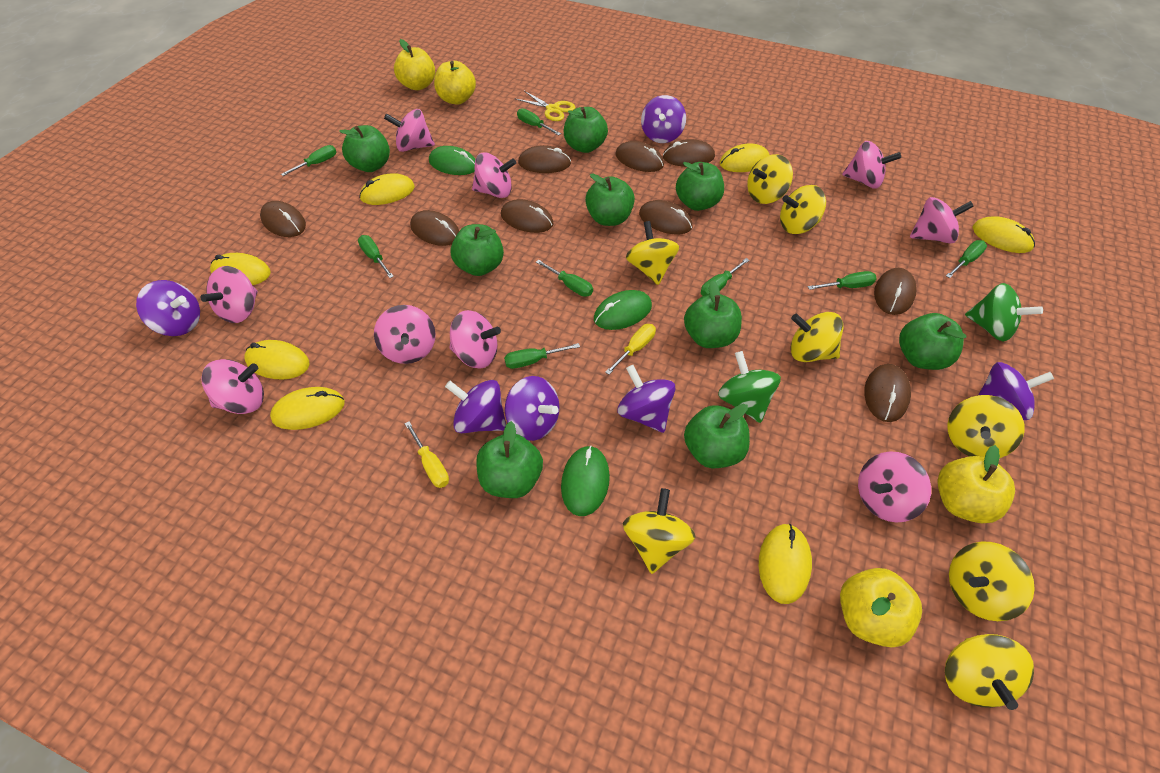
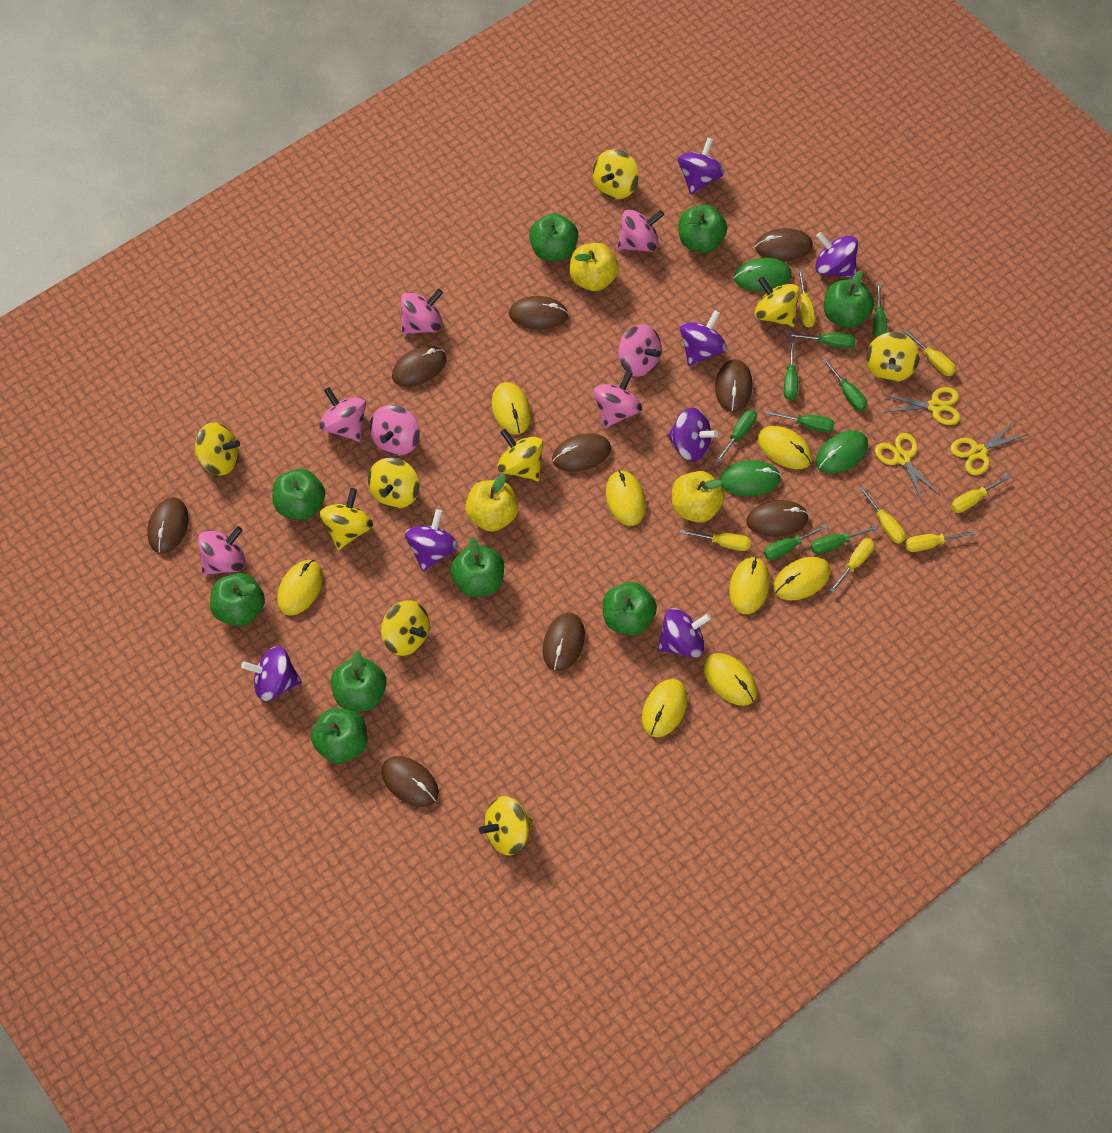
green spinning top: [718,351,781,423] [965,283,1043,342] = 2 -> none = 0
pink spinning top: [201,266,258,323] [201,359,264,414] [374,305,436,364] [384,109,435,152] [449,310,501,369] [472,152,516,198] [842,141,901,189] [858,452,931,522] [910,197,974,244] = 9 -> [198,526,246,576] [319,387,366,442] [370,405,420,456] [401,289,443,335] [593,371,642,429] [617,209,664,252] [618,324,661,377] = 7
purple spinning top: [136,280,200,336] [445,380,506,433] [505,376,559,441] [617,365,675,433] [641,95,686,143] [978,362,1054,420] = 6 -> [241,646,302,701] [405,509,458,572] [658,608,711,658] [667,408,718,461] [678,138,725,195] [680,310,727,366] [815,232,858,278] = 7
yellow apple: [394,39,435,90] [434,61,476,104] [840,568,922,647] [938,445,1015,523] = 4 -> [465,474,518,532] [569,243,619,291] [672,471,724,523] = 3
yellow mouse: [210,253,271,285] [245,340,310,379] [270,387,345,430] [359,173,415,205] [720,143,770,172] [759,524,812,604] [972,216,1035,253] = 7 -> [277,560,323,616] [492,382,531,435] [606,470,646,526] [642,679,687,737] [704,653,757,706] [729,557,770,614] [758,426,812,469] [773,557,830,600] = 8
yellow scissors: [514,91,575,121] = 1 -> [875,433,940,503] [884,387,960,425] [950,422,1028,475] = 3
yellow screwdriver: [405,421,449,488] [605,324,656,375] = 2 -> [680,529,751,551] [798,270,815,327] [829,538,875,593] [860,487,906,544] [903,329,956,376] [905,531,975,552] [951,475,1011,513] = 7
yellow spinning top: [623,488,696,574] [626,221,679,285] [747,154,793,204] [780,185,826,234] [790,312,843,362] [945,634,1034,710] [947,395,1025,458] [949,542,1035,621] = 8 -> [195,423,240,476] [320,488,373,550] [368,458,420,508] [381,600,430,656] [479,796,533,855] [497,429,543,481] [593,149,639,199] [755,277,799,327] [866,332,920,382] = 9

